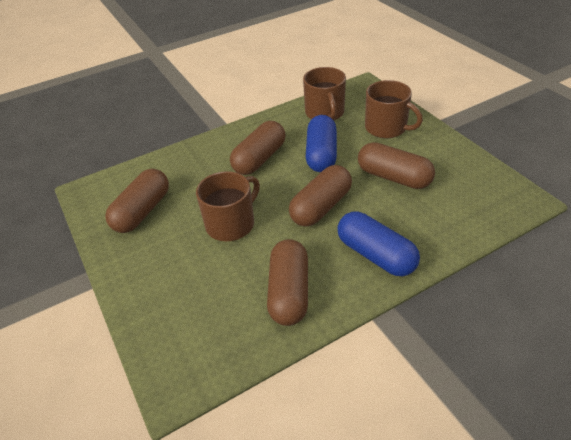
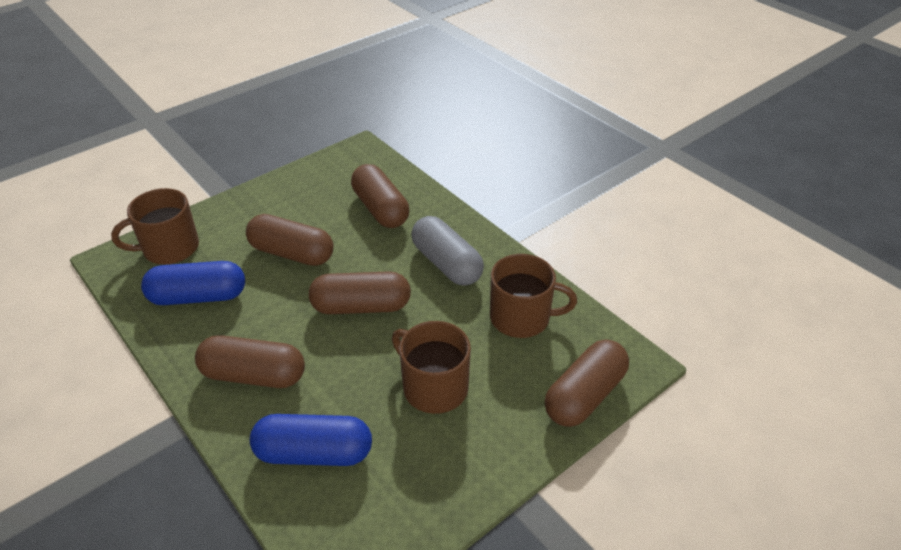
grey capsule: none = 0 -> [411,216,484,286] = 1

